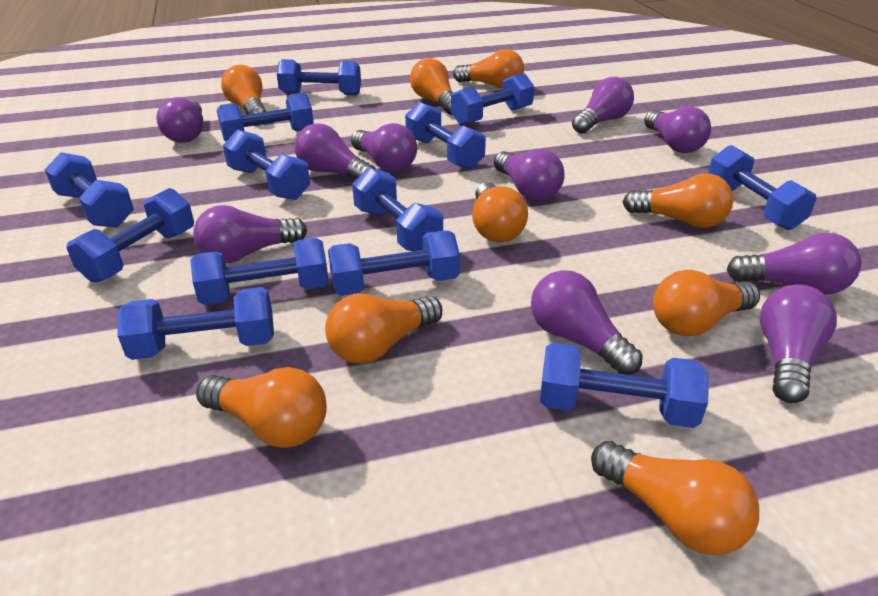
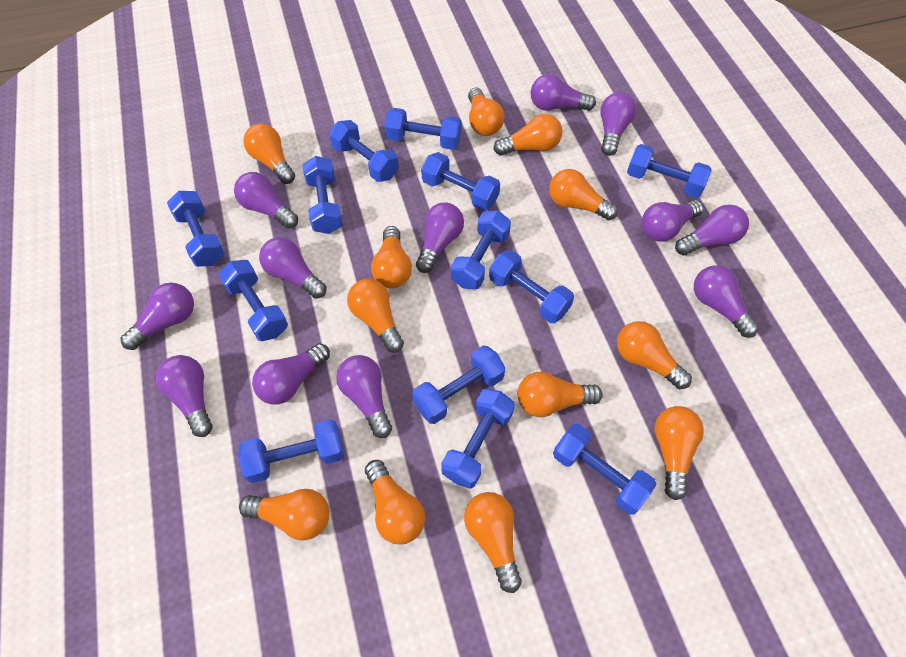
orange light bulb: [196,367,327,448] [221,65,266,115] [325,294,442,364] [410,58,453,115] [453,49,524,89] [472,182,528,242] [591,441,759,555] [623,173,734,228] [653,270,760,336] = 9 -> [239,489,330,541] [243,123,295,184] [347,279,404,353] [365,460,425,545] [371,226,412,288] [464,492,522,593] [468,88,504,136] [494,114,562,156] [517,372,603,417] [549,169,618,220] [617,321,692,389] [654,406,704,500] = 12
purple light bulb: [156,97,203,143] [193,205,307,263] [295,123,376,180] [351,123,417,172] [494,149,565,201] [531,270,643,375] [572,77,634,134] [644,107,711,153] [727,233,861,295] [760,285,837,403] = 10 -> [120,283,194,350] [156,355,212,437] [234,172,298,229] [252,343,330,405] [259,237,327,299] [336,355,392,438] [416,202,464,273] [530,74,596,111] [600,92,637,156] [641,200,703,242] [675,204,749,255] [694,265,759,337] = 12

